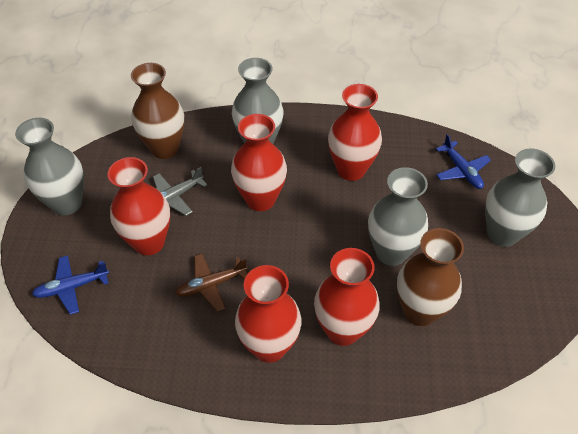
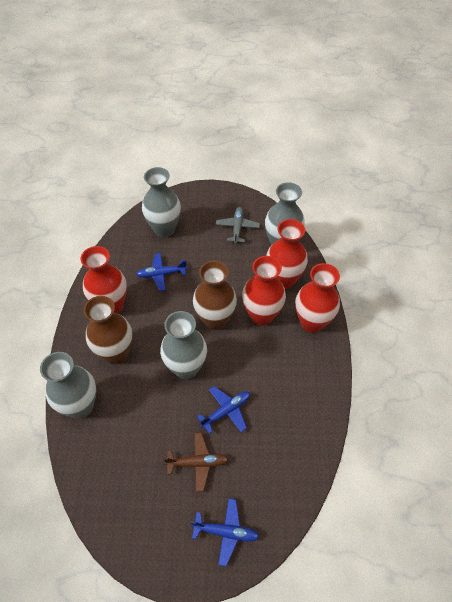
blue plane: [32,255,109,315] [436,134,491,189] = 2 -> [136,253,187,291] [191,498,259,567] [197,386,250,434] = 3
red vase: [108,157,170,255] [231,114,287,211] [235,265,302,363] [314,248,380,346] [328,84,382,181] = 5 -> [81,246,127,314] [242,256,286,325] [266,219,308,289] [295,263,340,333] = 4

